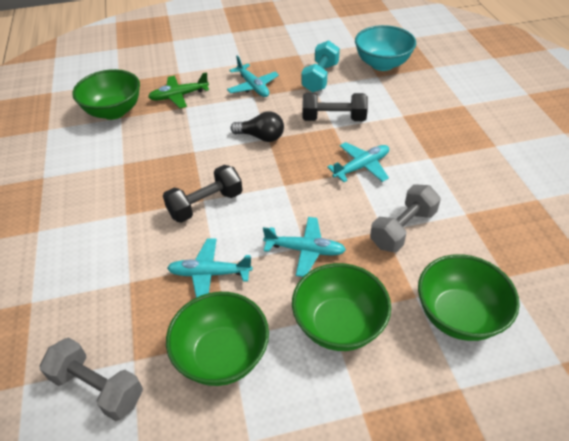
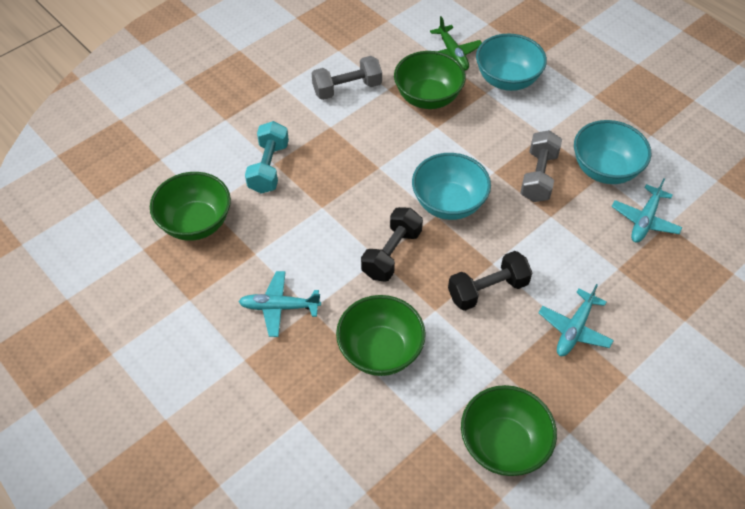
black light bulb: [231,111,284,142] = 1 -> none = 0
turquoise bowl: [355,25,416,71] = 1 -> [412,153,491,220] [476,34,547,91] [574,120,651,184] = 3
turquoise plane: [167,238,253,298] [227,56,279,97] [263,217,346,277] [327,142,389,182] = 4 -> [238,271,321,337] [538,284,614,356] [611,178,683,243] = 3

